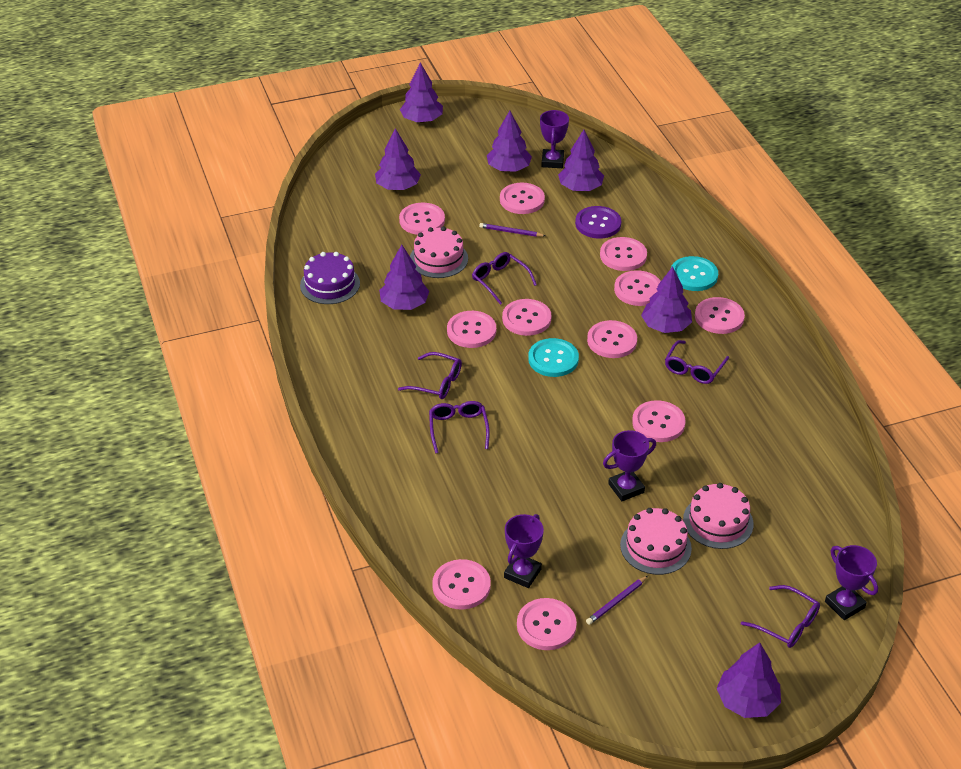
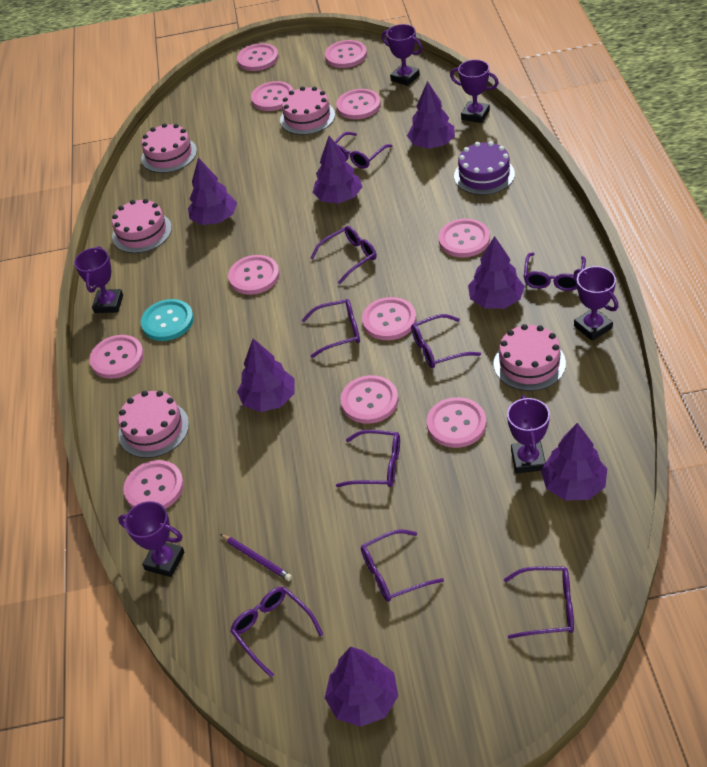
pink cake: [410,226,468,278] [620,508,692,575] [683,483,754,549] = 3 -> [112,199,172,253] [118,391,189,458] [141,123,197,173] [280,86,335,135] [494,324,566,391] = 5
purple button: [575,206,621,239] = 1 -> none = 0
purple glasses: [398,352,462,399] [429,401,490,454] [472,252,537,305] [665,340,729,384] [741,585,820,648] = 5 -> [230,587,323,677] [302,299,360,358] [310,226,377,284] [334,132,392,169] [336,430,400,487] [361,529,444,602] [411,314,481,368] [504,566,574,639] [524,252,586,291] = 9
purple pencil: [479,223,546,237] [586,576,648,625] = 2 -> [220,534,292,581] = 1
purple trophy: [504,514,544,588] [540,110,569,168] [603,430,656,501] [825,545,878,620] = 4 -> [74,246,123,313] [118,501,185,577] [382,24,423,86] [450,60,499,123] [507,395,550,474] [573,266,618,341] = 6
turquoise button: [528,338,579,377] [671,256,718,291] = 2 -> [141,299,194,341] = 1

